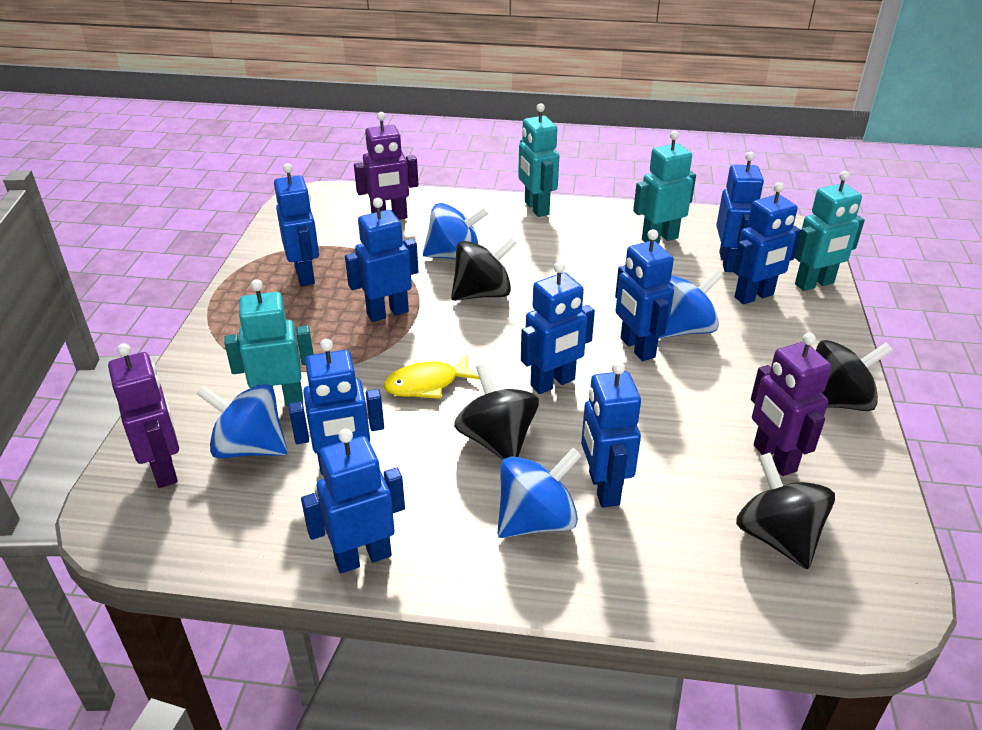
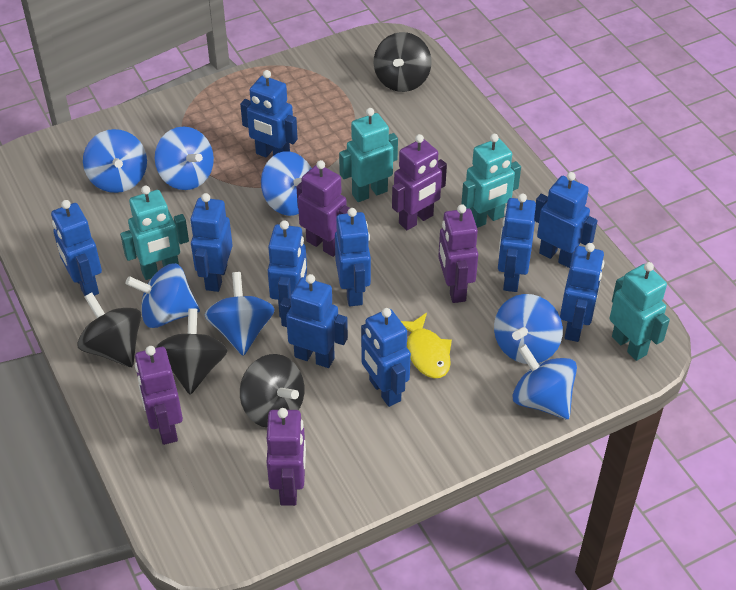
blue robot: [274,163,319,286] [288,339,384,475] [301,429,405,573] [345,198,419,322] [521,262,595,394] [581,361,641,507] [615,229,674,361] [716,152,764,272] [733,182,801,304] = 9 -> [51,200,102,296] [190,193,233,292] [240,70,298,158] [268,220,307,318] [280,274,348,368] [335,208,371,306] [361,308,411,407] [498,194,536,292] [534,172,597,268] [560,243,604,342] = 10
blue spinning top: [196,384,288,459] [423,203,489,260] [497,448,582,538] [658,269,724,339] = 4 -> [83,129,147,193] [126,263,200,328] [155,126,214,190] [205,272,275,356] [261,151,312,216] [494,294,563,364] [512,344,577,419] = 7
purple robot: [108,343,179,488] [354,112,418,220] [751,333,832,476] = 3 -> [135,346,183,445] [267,408,306,506] [297,160,350,257] [392,134,447,230] [438,204,478,303] = 5

